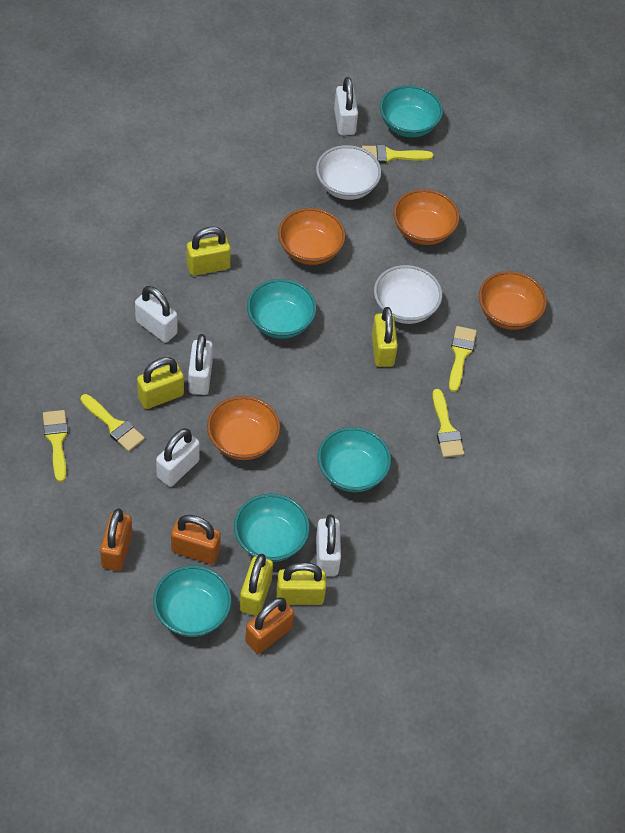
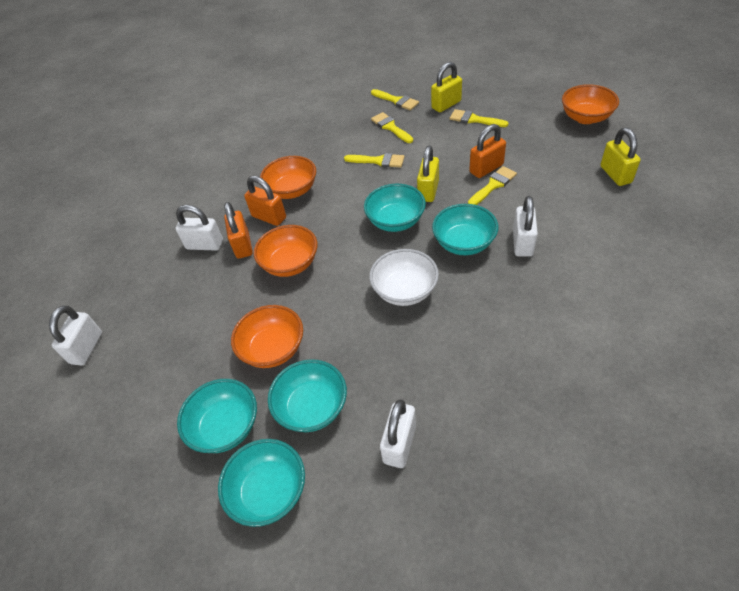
white bowl: [316,145,382,200] [374,265,442,324] = 2 -> [369,249,439,306] = 1
white padlock: [135,286,178,343] [156,428,200,487] [188,334,213,395] [316,514,341,576] [334,77,358,135] = 5 -> [49,306,102,365] [176,205,223,251] [380,399,416,468] [513,196,538,257] = 4
yellow padlock: [137,357,184,409] [187,227,231,276] [240,554,273,616] [277,562,326,605] [372,307,398,367] = 5 -> [417,146,439,202] [431,62,462,112] [600,127,641,186] = 3

